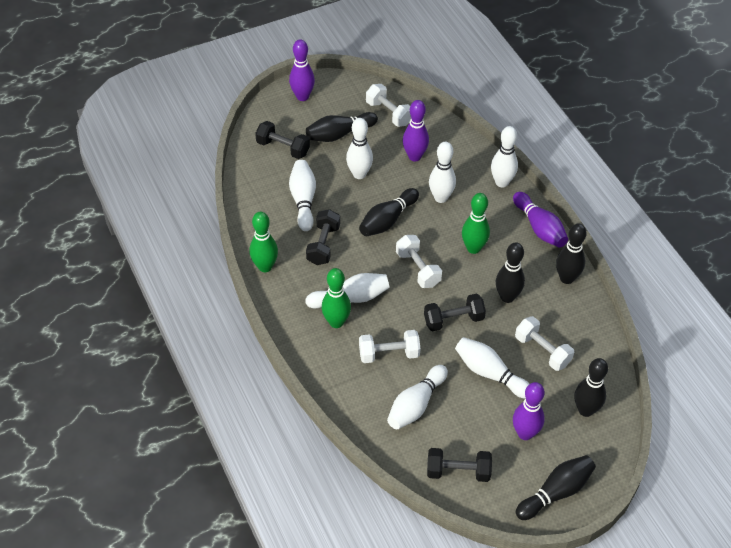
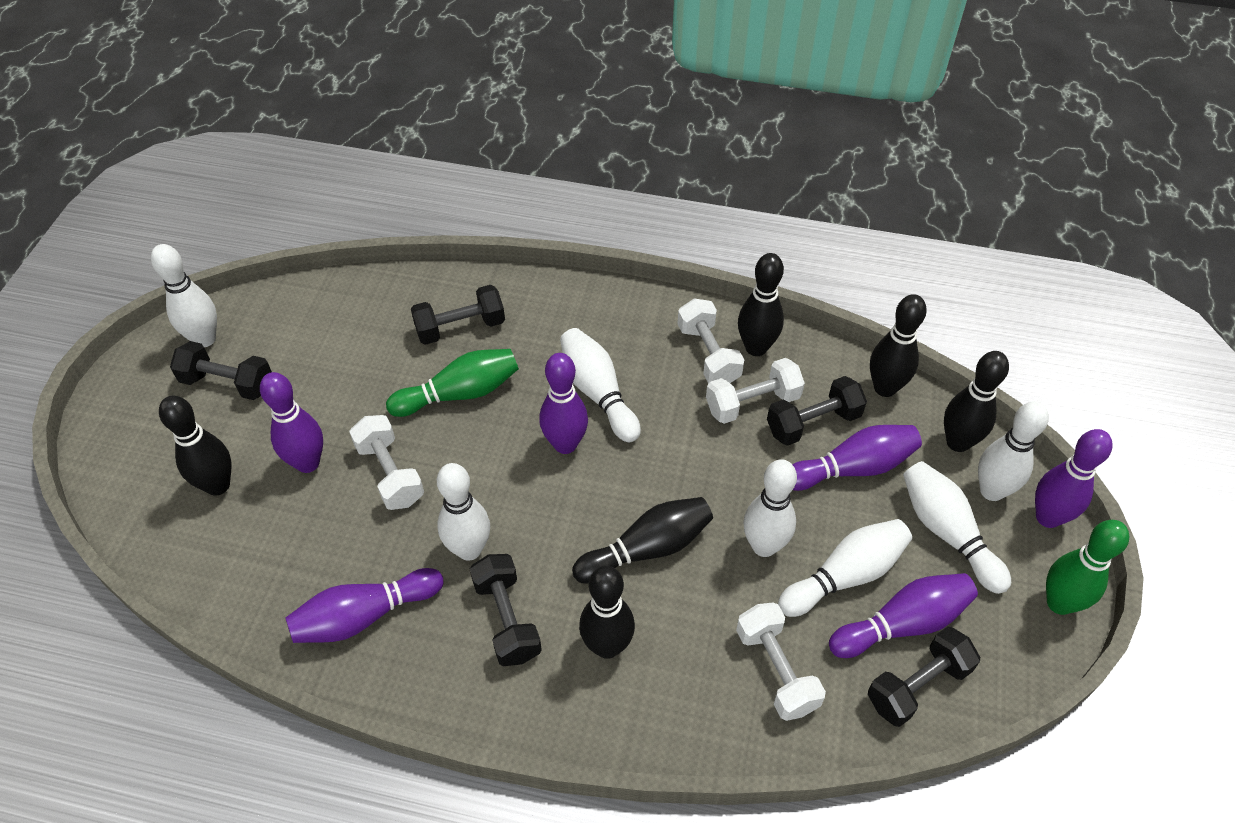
black dumbbell: [255,121,310,159] [306,209,340,265] [424,293,486,331] [427,448,492,482] = 4 -> [170,341,272,400] [411,285,505,345] [470,554,542,666] [767,376,867,446] [868,626,980,727] = 5
green bowling pin: [250,212,278,272] [322,268,351,328] [462,193,490,254] = 3 -> [386,349,519,417] [1046,520,1129,615] = 2
purple bowling pin: [289,39,315,101] [403,100,429,161] [513,192,568,248] [513,382,545,440] = 4 -> [260,372,323,473] [285,568,443,643] [539,353,588,454] [792,425,922,491] [829,573,978,658] [1035,429,1113,528] = 6

